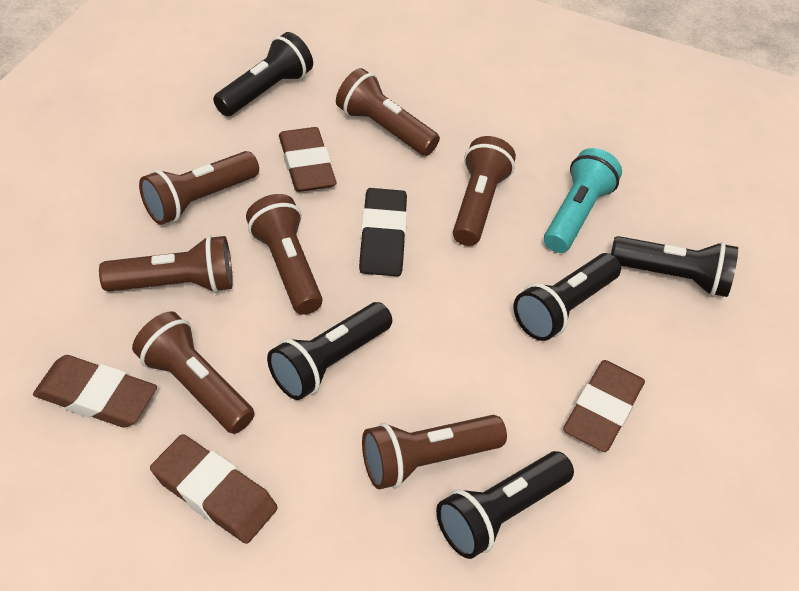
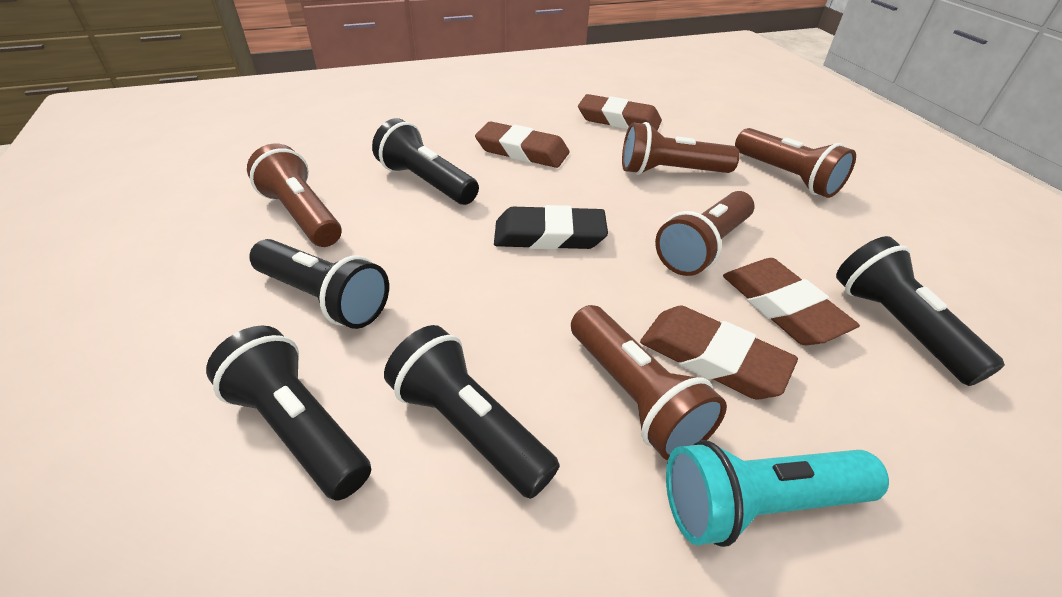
brown flashlight: [99,235,233,293] [132,311,254,434] [139,151,259,225] [246,194,323,315] [336,68,440,156] [362,415,507,489] [453,136,516,246] = 7 -> [247,143,342,247] [571,305,727,460] [622,122,740,175] [655,191,754,276] [735,128,856,198] = 5

